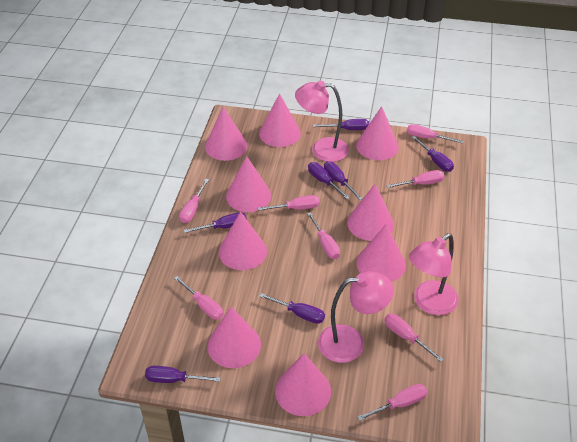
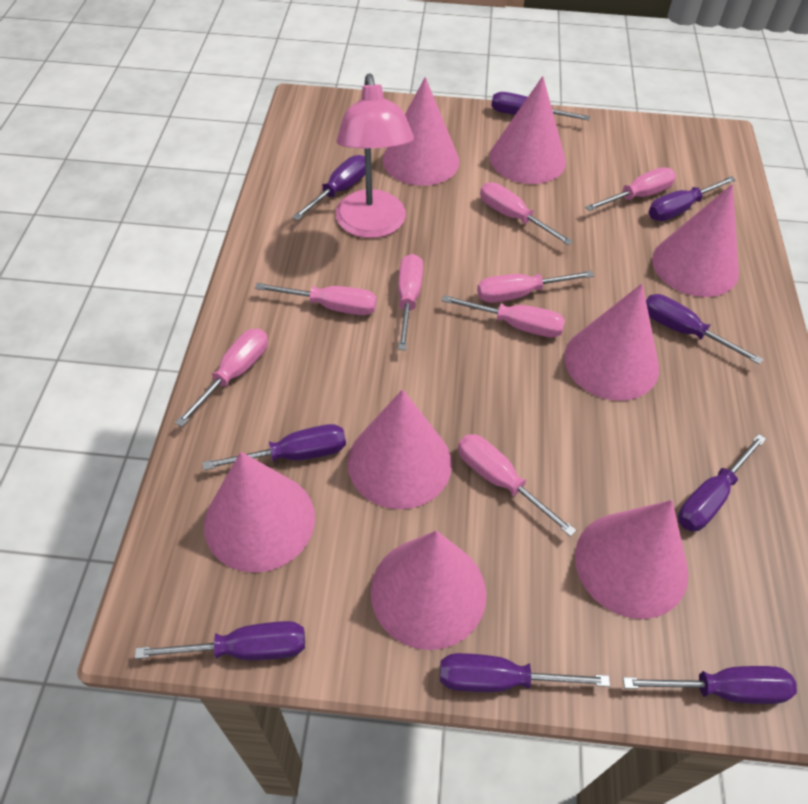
pink cone: [205,107,247,161] [207,307,261,368] [219,212,267,270] [226,156,271,212] [259,94,301,147] [275,353,331,416] [347,184,394,241] [356,106,399,160] [357,224,406,282] = 9 -> [204,452,315,573] [348,389,452,509] [370,531,486,650] [383,77,459,186] [490,76,566,184] [564,284,659,401] [575,500,689,619] [652,184,739,297] = 8
pink lamp: [295,81,349,162] [318,271,394,363] [409,233,458,315] = 3 -> [335,73,414,238] = 1
purple screwdriver: [145,366,221,383] [184,212,247,233] [259,293,325,324] [308,162,350,199] [313,119,369,130] [324,162,363,200] [412,136,454,172] = 7 -> [135,621,305,660] [202,424,346,470] [292,155,365,220] [440,653,610,692] [491,92,590,121] [623,666,797,704] [646,294,763,365] [648,176,736,221] [678,434,766,531] = 9

